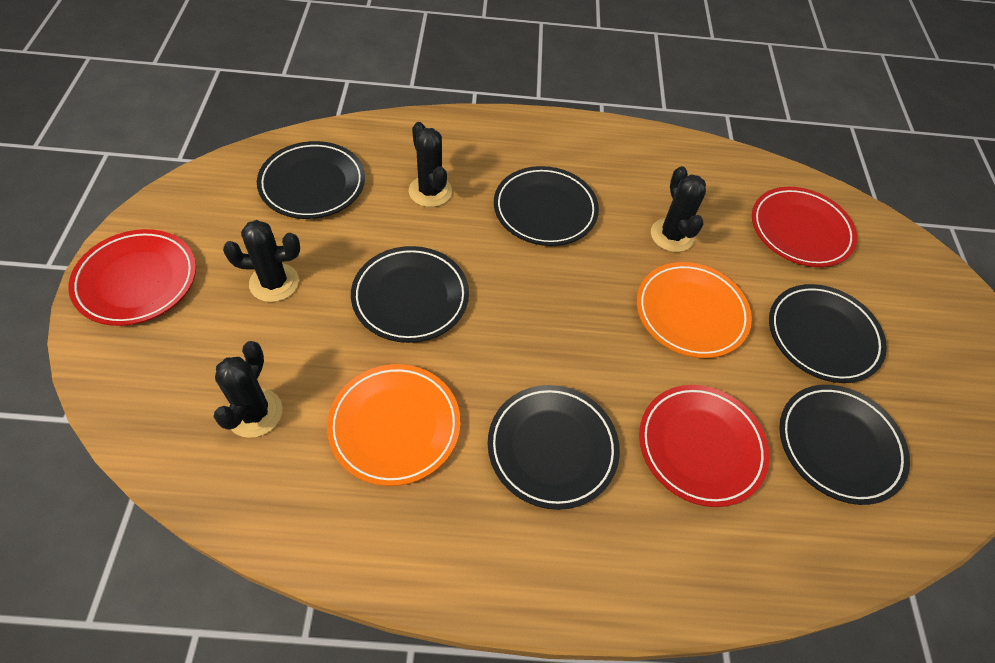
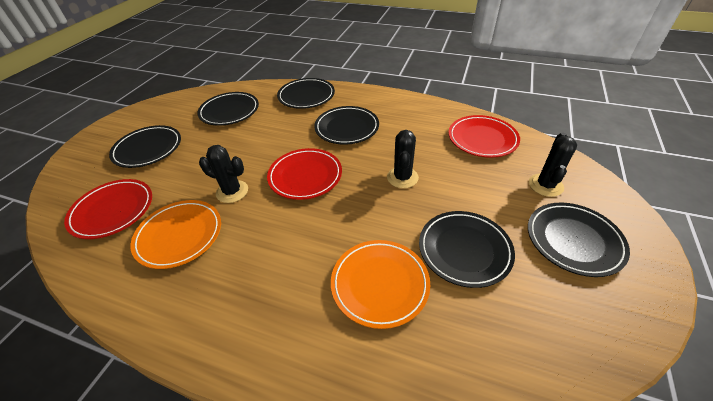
black cactus: [214,341,282,438] [223,220,300,302] [409,122,452,207] [651,166,706,252] = 4 -> [199,145,248,203] [387,130,419,188] [529,133,577,197] = 3

